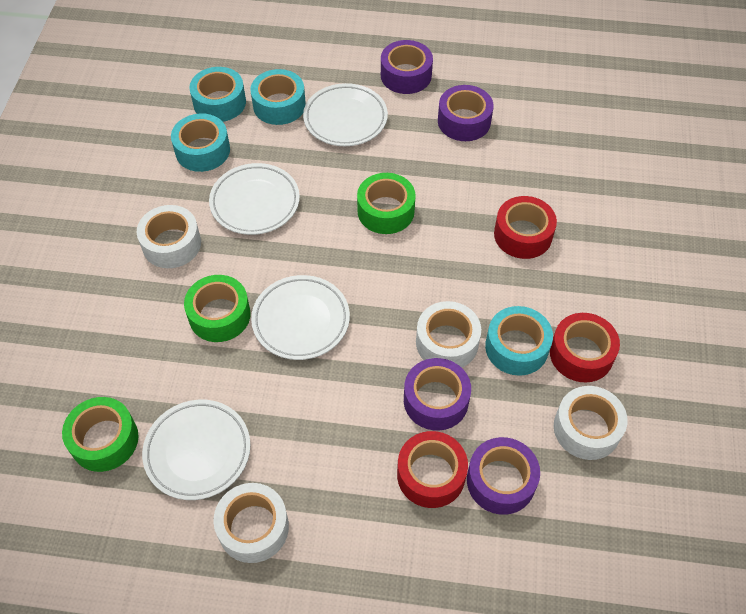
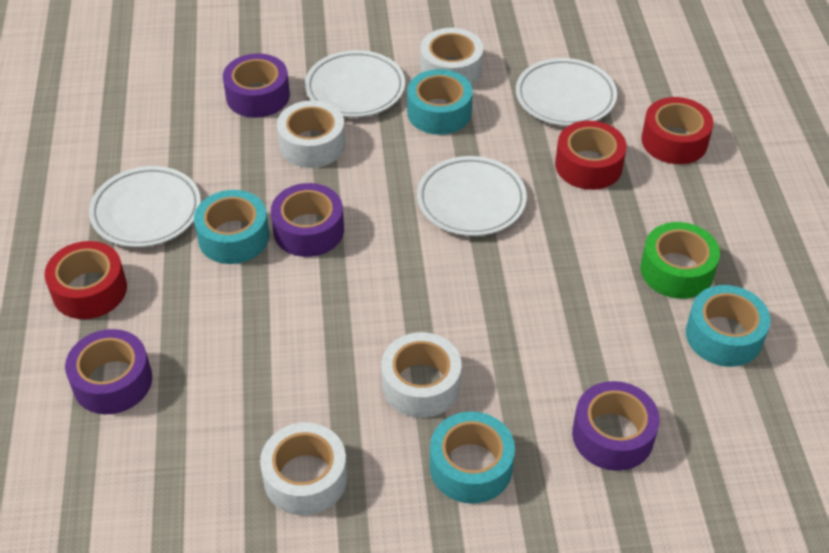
green tape: [62,397,139,472] [184,275,251,342] [357,173,416,234] = 3 -> [640,222,720,299] = 1

